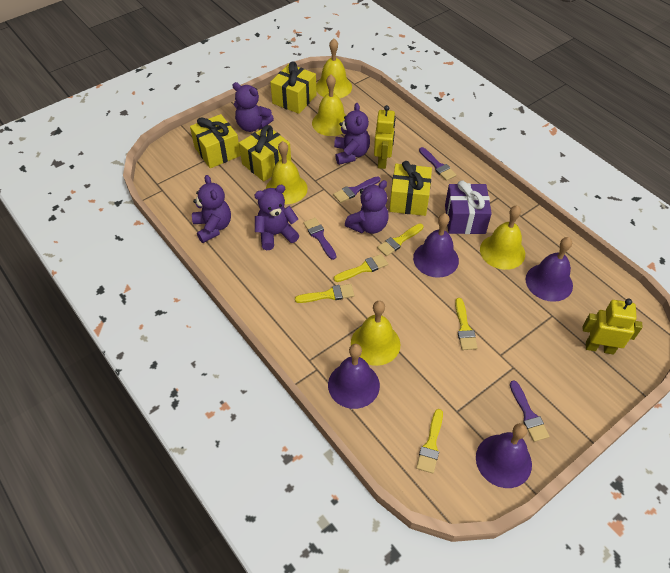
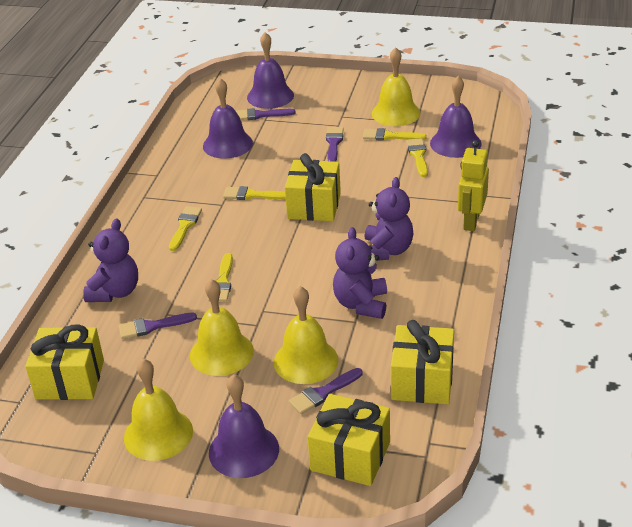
purple gift: [445,180,492,234] = 1 -> none = 0
purple teddy bear: [192,175,231,243] [233,82,274,132] [254,185,300,250] [334,103,370,165] [345,180,389,234] = 5 -> [83,219,138,302] [333,227,387,319] [364,177,413,261] = 3
yellow bell: [266,141,308,204] [312,75,347,136] [316,38,352,98] [351,301,400,366] [480,205,525,270] = 5 -> [124,359,193,461] [190,279,254,376] [274,286,338,384] [371,47,420,126] = 4
yellow robot: [374,105,396,169] [583,299,643,355] = 2 -> [458,140,489,231] = 1

